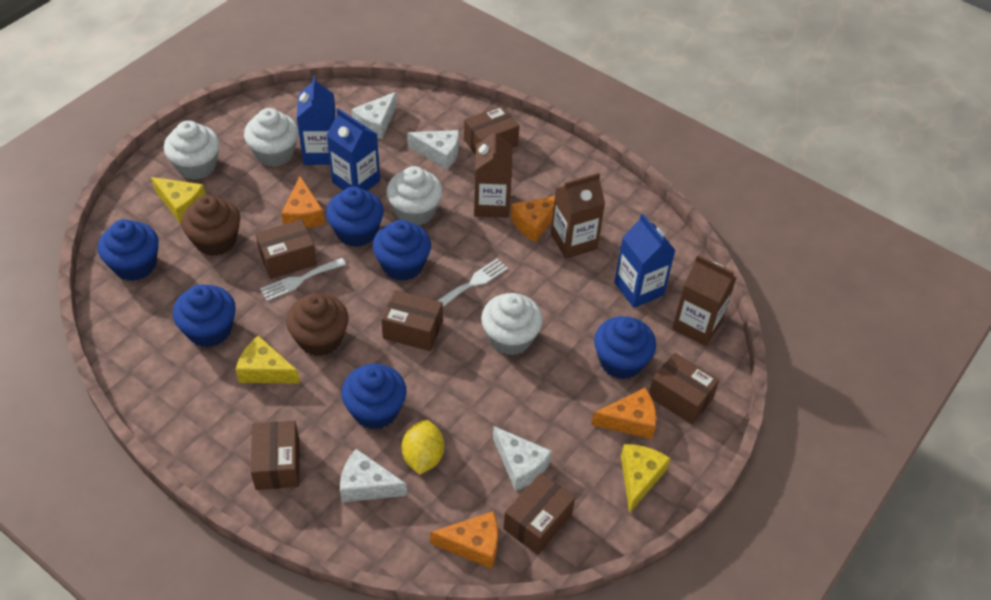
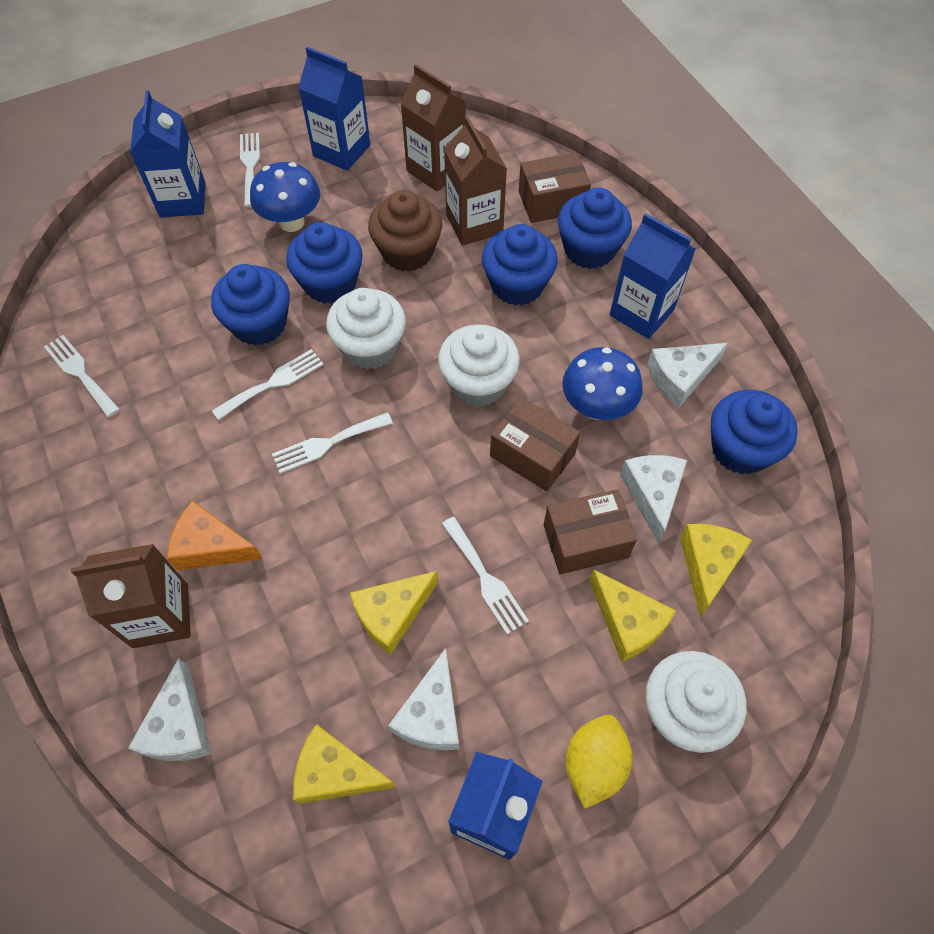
blue carton: [297,76,336,165] [326,108,380,191] [614,214,676,308] = 3 -> [130,90,206,218] [299,47,370,171] [448,752,543,860] [610,213,696,339] = 4
blue cupcake: [98,219,159,281] [173,284,236,347] [326,187,384,247] [341,364,407,430] [372,220,431,281] [594,316,656,379] = 6 -> [211,264,290,346] [286,222,363,304] [482,224,558,306] [558,187,632,269] [711,390,798,474] = 5
blue mushroom: none = 0 -> [250,162,320,232] [562,347,643,420] = 2
brown box: [251,421,299,490] [256,219,317,279] [381,290,443,351] [464,105,519,155] [504,473,575,555] [649,353,719,424] = 6 -> [490,397,581,491] [519,152,591,223] [544,489,637,574] = 3
brown cupcake: [181,195,240,256] [286,293,349,356] = 2 -> [368,190,442,271] = 1
orange cheese: [281,176,325,228] [430,511,498,569] [511,196,555,242] [591,388,657,439] = 4 -> [167,501,262,570] = 1
white cupcake: [164,120,220,180] [244,108,299,167] [386,166,443,225] [481,293,543,355] = 4 -> [326,288,406,369] [438,324,520,407] [646,651,747,753] = 3
white fork: [260,258,346,301] [437,259,508,307] = 2 -> [44,335,120,417] [212,349,324,420] [240,133,260,207] [272,412,393,474] [442,517,529,634] = 5
yellow cheese: [151,177,206,223] [236,335,300,384] [621,444,671,513] = 3 -> [293,724,396,804] [350,571,438,655] [589,569,676,662] [680,524,752,617] = 4

